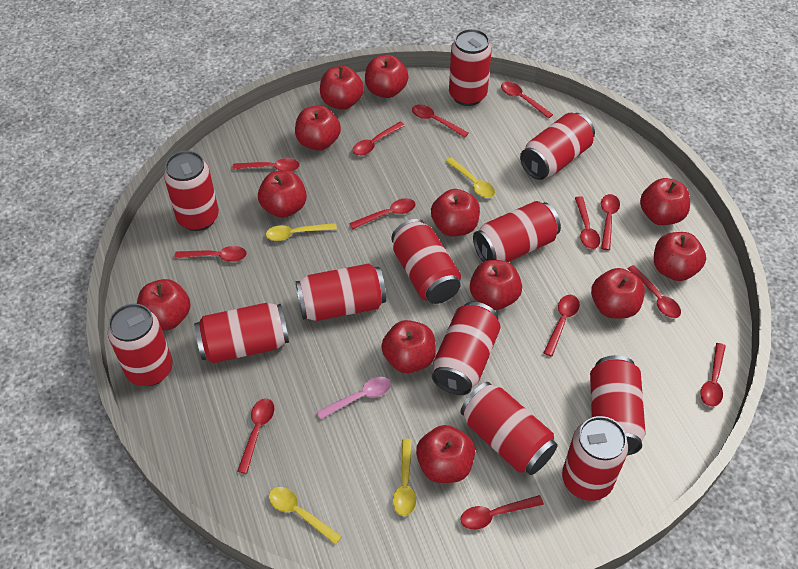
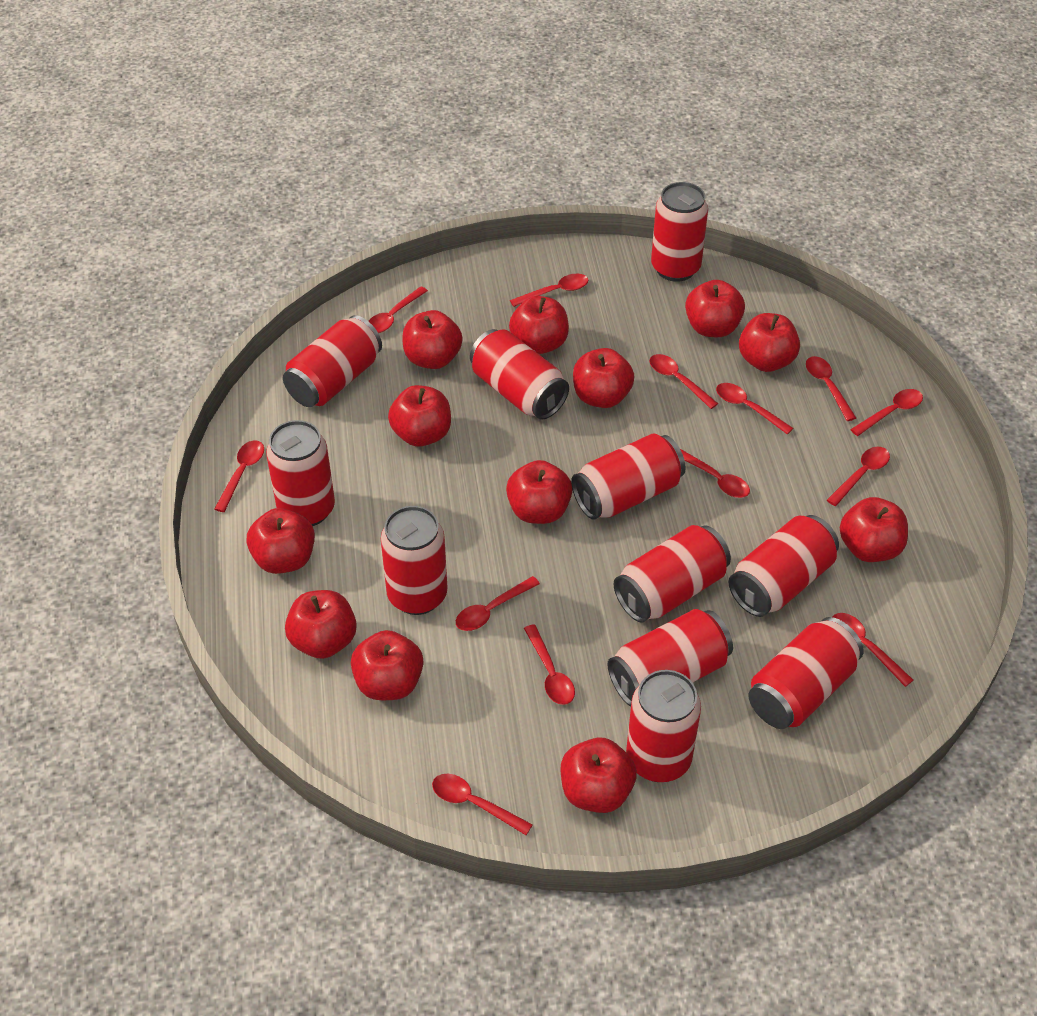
pink spoon: [317,377,391,420] = 1 -> none = 0
red can: [108,304,173,386] [164,151,219,231] [194,303,289,363] [296,263,386,321] [391,219,461,304] [432,302,501,395] [449,29,492,106] [460,382,558,475] [473,201,561,262] [520,113,595,180] [562,416,628,501] [590,355,646,456] = 12 -> [266,420,335,526] [283,315,382,407] [381,506,448,615] [470,329,569,420] [571,433,686,520] [608,609,733,706] [614,525,731,623] [626,670,701,782] [651,182,708,282] [729,515,839,617] [748,617,864,729] = 11
yellow spoon: [266,223,337,241] [269,487,342,545] [393,439,416,516] [446,157,495,198] = 4 -> none = 0

